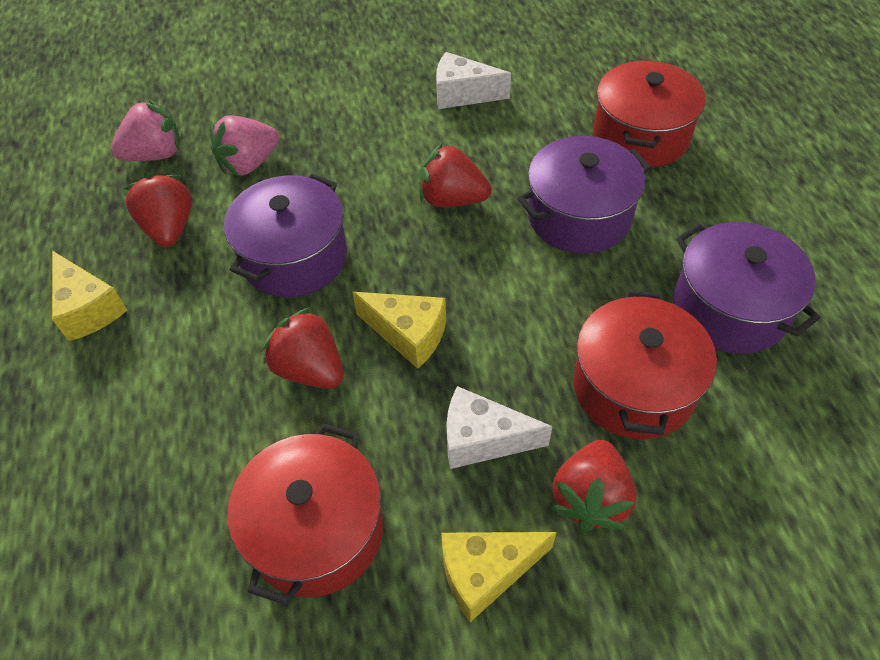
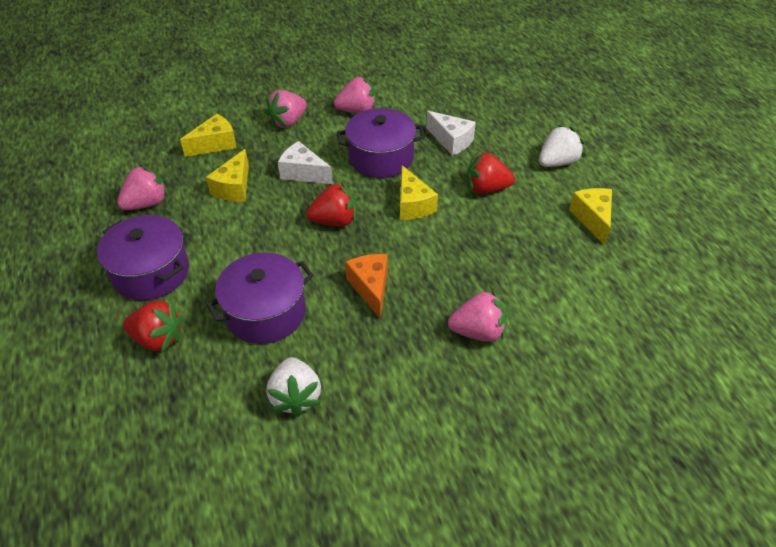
orange cheese: none = 0 -> [345,254,387,319] = 1
pink strawberry: [110,99,181,161] [210,115,279,176] = 2 -> [117,165,168,210] [265,90,307,128] [334,77,376,113] [448,290,507,342] = 4
red pot: [227,424,383,605] [573,290,717,439] [593,60,705,168] = 3 -> none = 0
red strawberry: [123,173,192,247] [262,307,344,389] [419,143,492,207] [551,440,637,531] = 4 -> [123,300,183,352] [306,182,356,226] [466,152,515,194] = 3
white strawberry: none = 0 -> [267,357,321,417] [539,125,584,167] = 2
yellow cheese: [52,251,127,341] [352,292,446,369] [441,532,557,622] = 3 -> [180,114,237,157] [206,149,249,202] [400,165,438,220] [569,188,612,245] = 4

